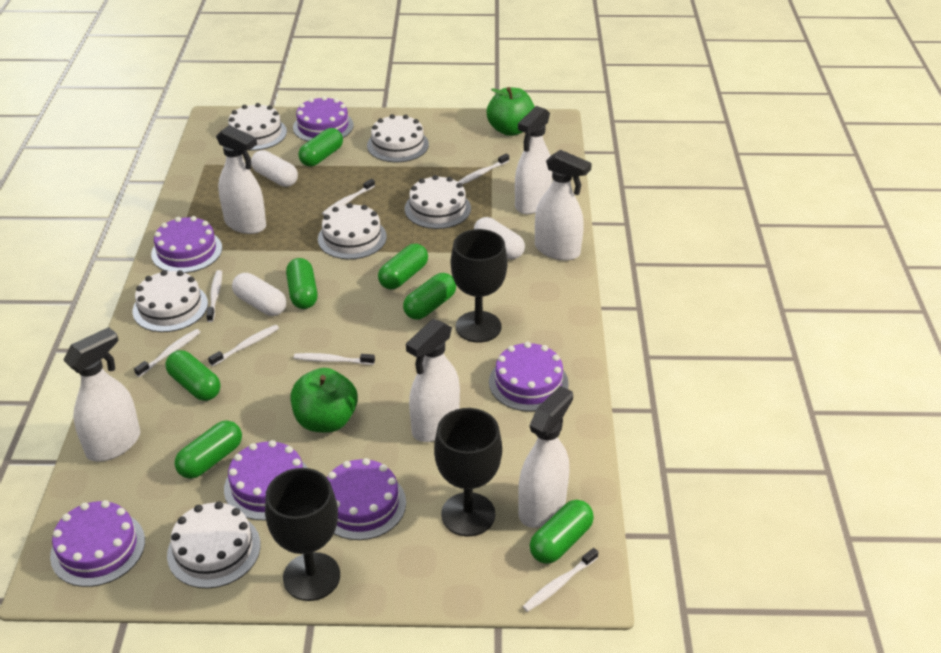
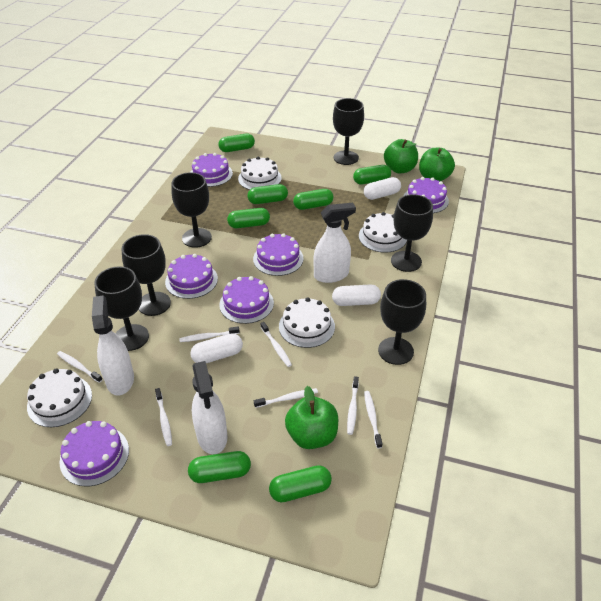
black goblet: [265,468,340,601] [434,408,502,536] [451,229,508,343] = 3 -> [94,266,149,351] [122,234,171,316] [171,172,212,248] [333,98,364,165] [378,279,426,365] [391,194,433,272] = 6
green apple: [291,368,358,432] [487,87,535,136] = 2 -> [285,386,338,449] [384,139,418,173] [419,148,455,181] = 3
white cake: [133,270,208,332] [167,501,261,588] [228,103,287,150] [318,203,387,259] [367,114,429,162] [405,175,471,229] = 6 -> [27,368,92,427] [238,156,281,190] [279,297,335,348] [359,212,407,253] = 4
white spray bottle: [63,327,140,461] [216,125,266,234] [406,319,460,442] [515,106,552,214] [518,386,573,528] [535,150,592,261] = 6 -> [92,295,134,396] [192,361,227,454] [313,203,356,283] = 3

